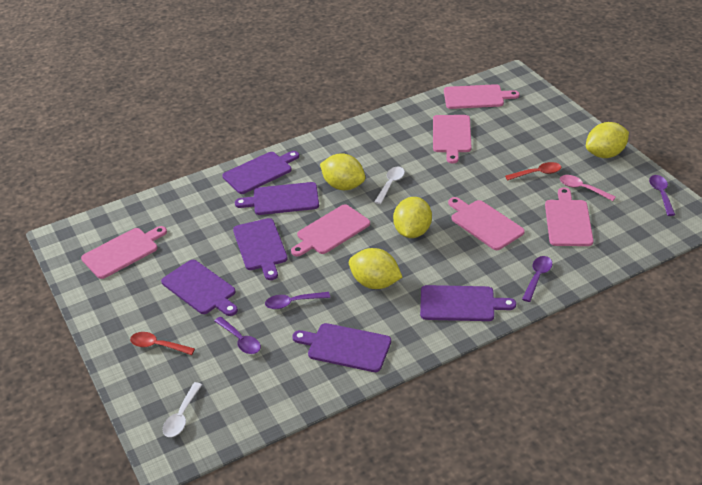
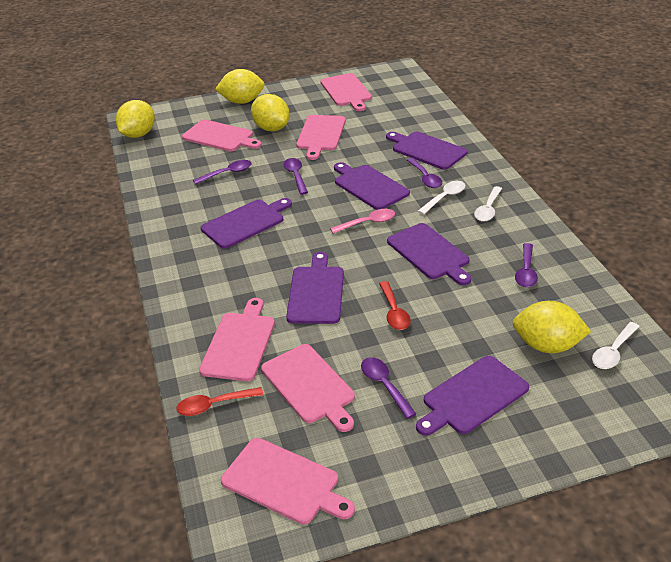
purple spoon: [215,317,261,354] [265,292,330,309] [522,256,552,302] [649,175,675,216] = 4 -> [193,160,252,184] [283,158,308,195] [361,357,416,419] [407,158,442,188] [515,243,538,287] = 5
white spoon: [163,382,202,437] [374,166,405,204] = 2 -> [418,181,465,215] [474,186,502,222] [592,322,640,369] = 3

